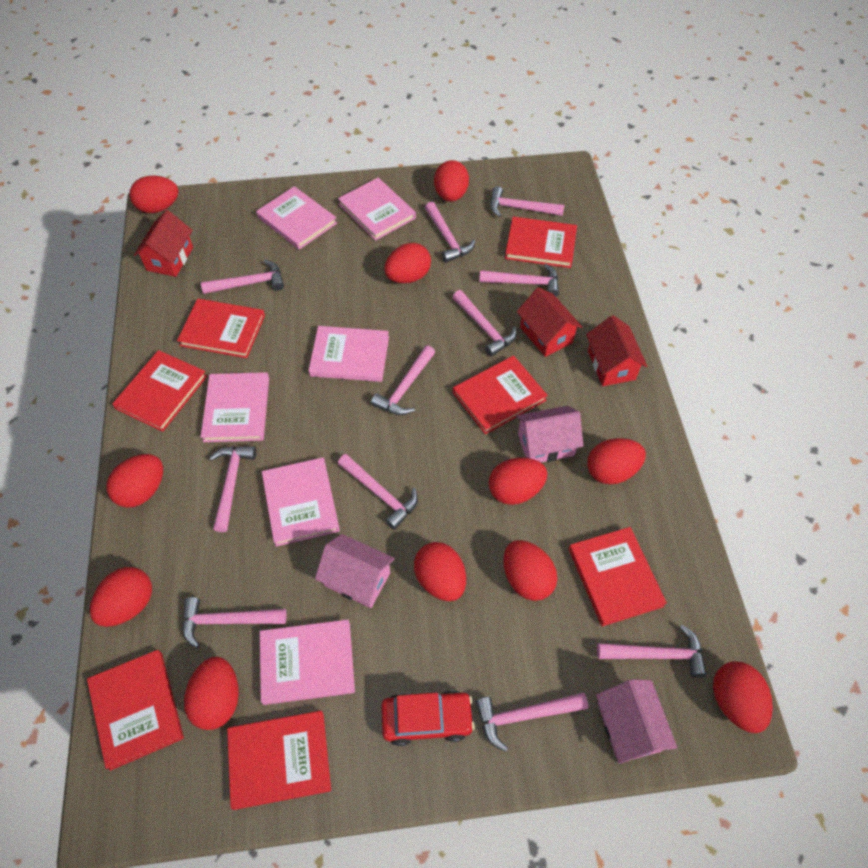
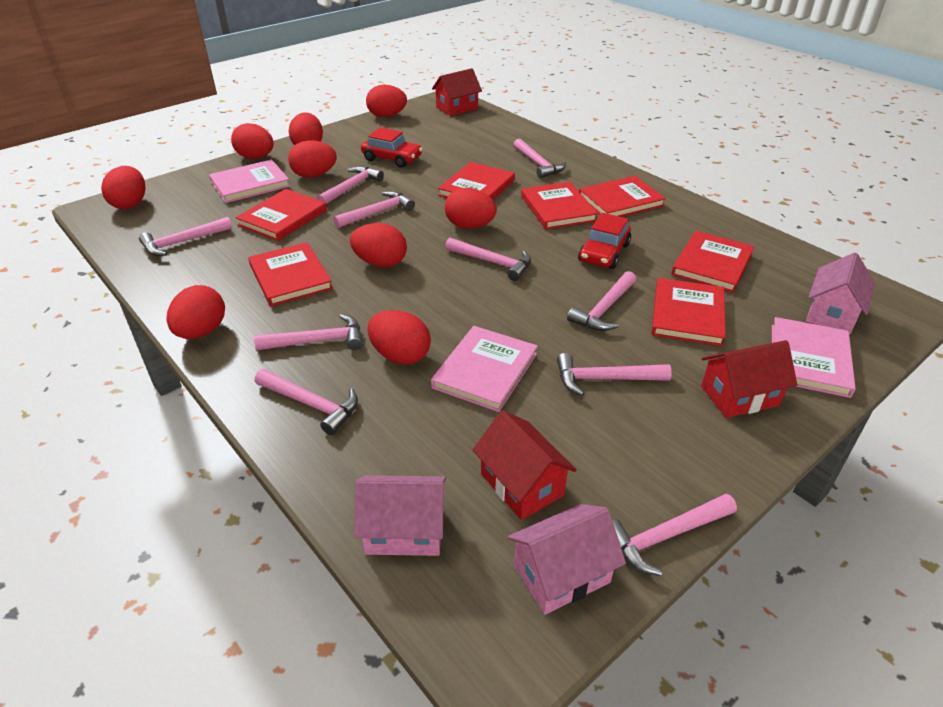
pink book: [201,372,269,442] [256,186,337,250] [260,620,355,705] [262,457,340,547] [308,326,389,382] [338,178,416,241] = 6 -> [209,159,290,203] [431,326,538,412] [772,317,856,398] = 3
pink hammer: [182,597,287,648] [201,260,284,294] [209,446,256,532] [338,454,418,530] [371,345,435,415] [425,202,475,263] [452,290,517,356] [475,693,588,752] [479,263,559,296] [490,186,564,217] [597,625,707,678] = 11 -> [139,217,232,256] [254,314,363,351] [255,369,358,435] [317,166,384,204] [333,191,415,228] [445,238,531,281] [513,139,566,178] [557,353,672,396] [567,271,636,331] [612,494,737,576] = 10
red car: [381,690,475,746] = 1 -> [361,127,423,168] [578,213,631,269] = 2
red egg: [90,567,152,627] [107,454,163,508] [130,176,178,213] [184,657,239,730] [384,243,431,283] [414,542,466,601] [434,160,469,202] [489,458,547,505] [503,540,557,601] [587,438,646,485] [713,662,773,733] = 11 -> [101,166,145,209] [167,285,225,339] [231,123,274,159] [288,140,337,178] [289,112,323,145] [350,223,407,267] [366,85,407,117] [367,310,431,365] [445,188,497,229] = 9

